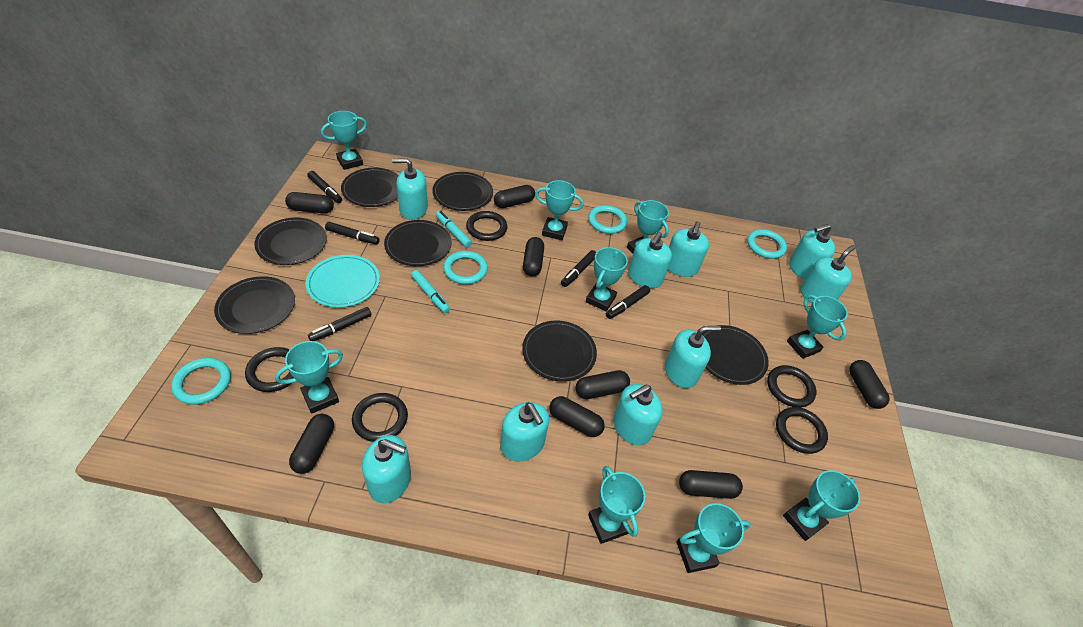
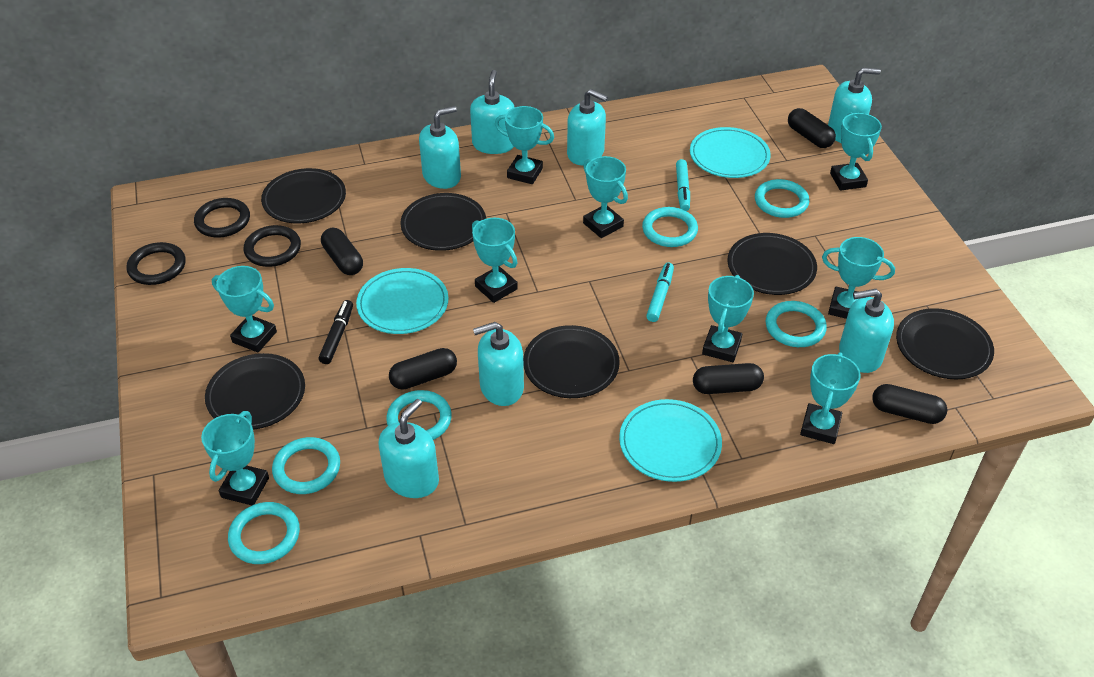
black capsule: [285,192,334,214] [289,414,334,474] [494,185,535,208] [523,237,544,276] [549,396,605,437] [576,370,630,399] [679,470,743,499] [849,360,889,409] = 8 -> [321,228,363,275] [389,348,457,390] [693,363,764,394] [788,108,836,148] [872,384,947,424] = 5
black marker: [307,171,342,203] [308,307,372,341] [325,222,380,245] [561,250,596,287] [606,285,650,319] = 5 -> [319,300,353,364] = 1
black plate: [214,276,295,334] [254,218,327,265] [341,168,399,207] [384,220,452,266] [432,172,493,211] [522,320,597,382] [702,325,769,385] = 7 -> [205,353,305,430] [261,168,346,224] [400,193,486,251] [523,325,620,398] [727,233,817,295] [896,308,994,379] = 6
black ring: [245,347,294,392] [352,393,408,442] [466,211,507,241] [767,365,816,408] [776,407,828,454] = 5 -> [127,242,185,285] [194,198,250,238] [244,225,301,267] = 3
turquoise plate: [306,255,380,307] = 1 -> [356,268,449,334] [619,399,722,482] [690,127,771,178] = 3
turquoise ring: [171,358,231,405] [443,251,488,284] [588,205,627,234] [747,229,787,259] = 4 -> [228,502,300,564] [272,437,340,494] [386,390,452,440] [642,207,698,247] [755,179,809,218] [766,301,827,347] = 6
turquoise soap dispenser: [362,435,411,503] [392,158,428,220] [500,402,549,461] [613,384,663,445] [628,231,672,288] [665,325,721,388] [668,221,709,277] [789,224,835,280] [800,245,855,303] = 9 -> [378,399,439,498] [419,106,461,189] [470,70,515,154] [473,322,524,406] [567,89,608,165] [828,68,881,143] [839,289,894,373] = 7

